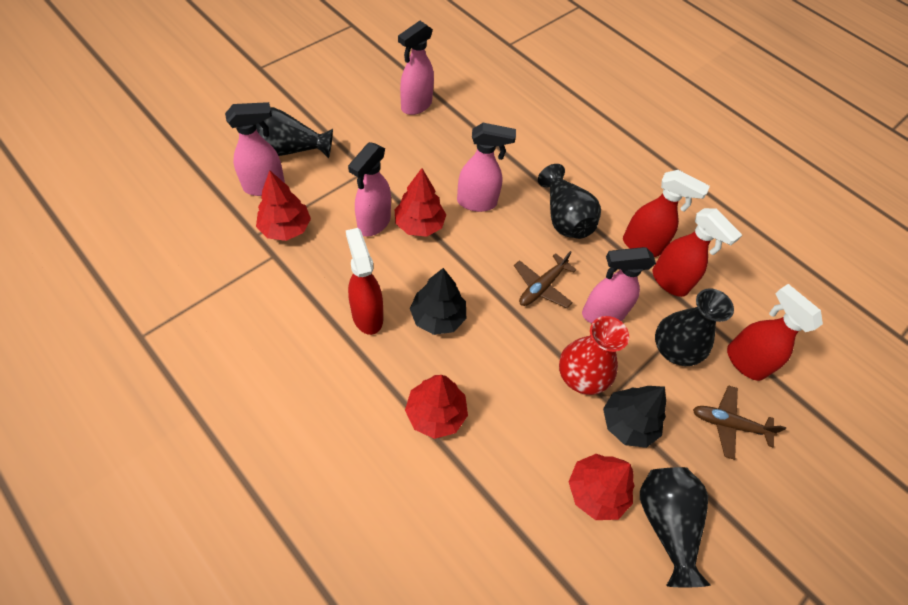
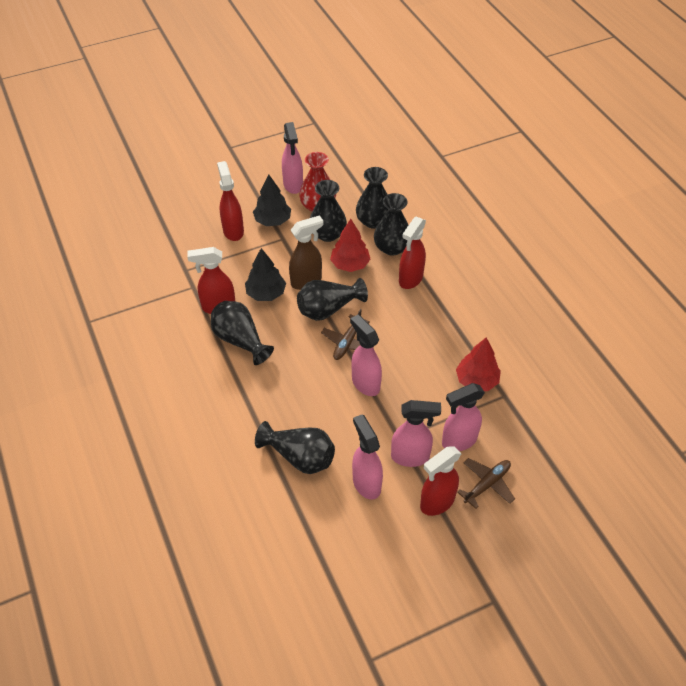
black vase: [256,107,333,158] [538,164,601,239] [640,467,710,587] [655,288,734,366] = 4 -> [211,301,274,365] [255,421,335,474] [297,278,368,321] [310,180,347,242] [356,167,388,229] [374,193,408,256] = 6
brown spray bottle: none = 0 -> [289,215,324,290] = 1
red tree: [256,170,311,241] [394,168,446,237] [405,375,468,439] [569,454,635,520] = 4 -> [330,219,371,272] [456,337,501,391] = 2

